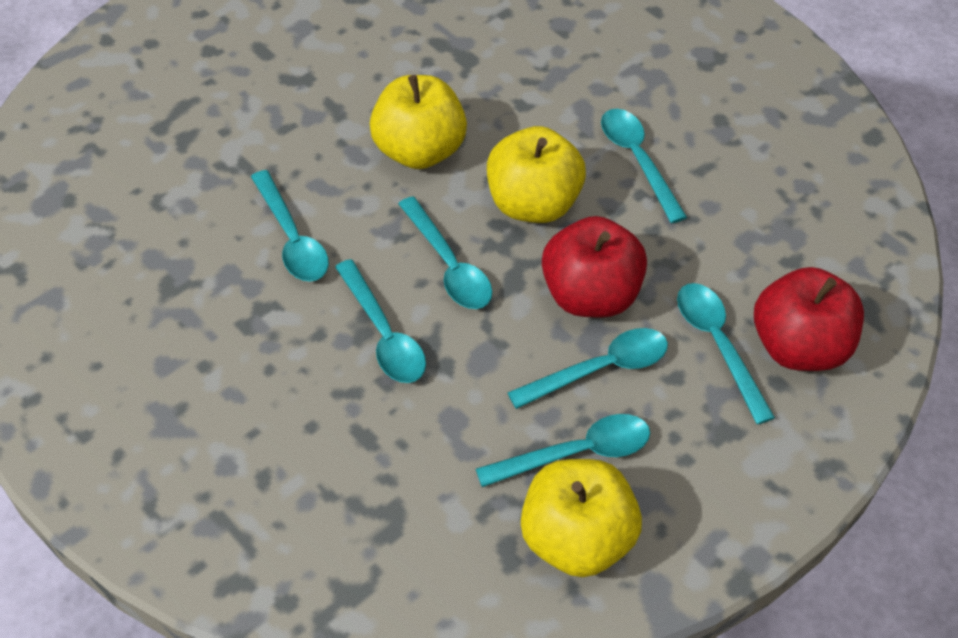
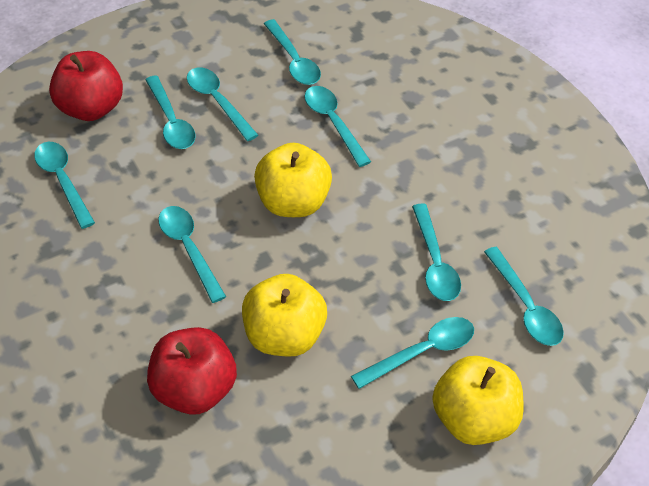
turquoise spoon: [251,170,329,282] [335,259,426,383] [398,196,492,309] [476,414,650,487] [507,328,668,409] [601,109,687,223] [677,283,775,425] = 7 -> [34,142,95,229] [145,75,195,149] [158,206,226,303] [187,68,258,141] [264,19,321,85] [305,86,371,167] [351,317,474,389] [412,203,461,301] [484,247,564,346] = 9

